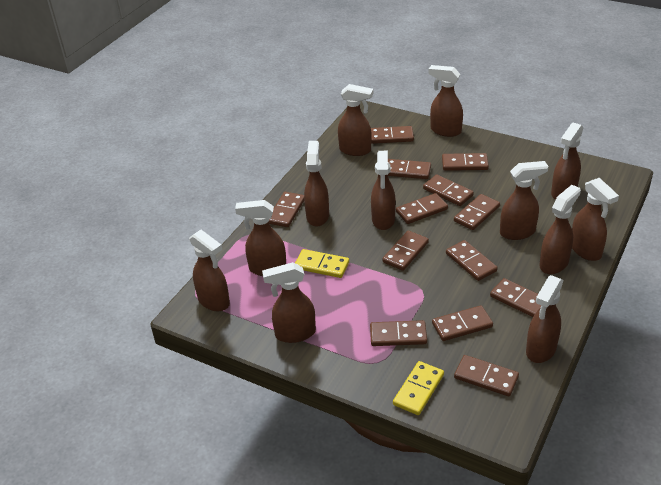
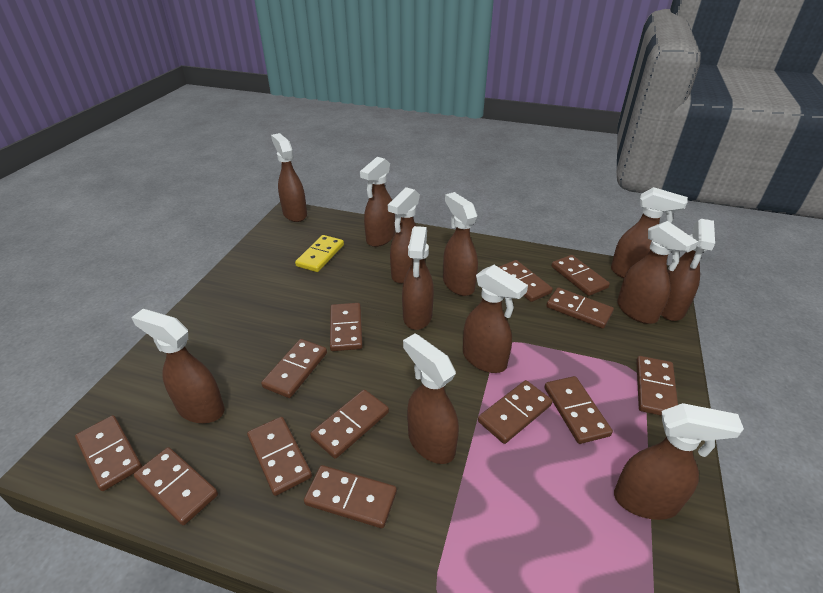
yellow domino: [295,249,349,278] [393,361,444,415] = 2 -> [295,235,344,272] = 1

